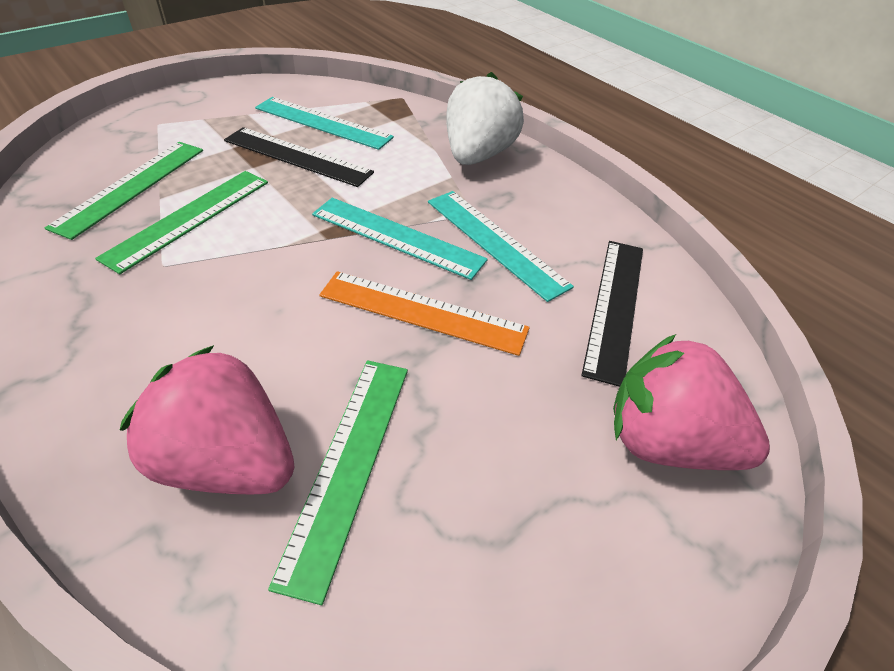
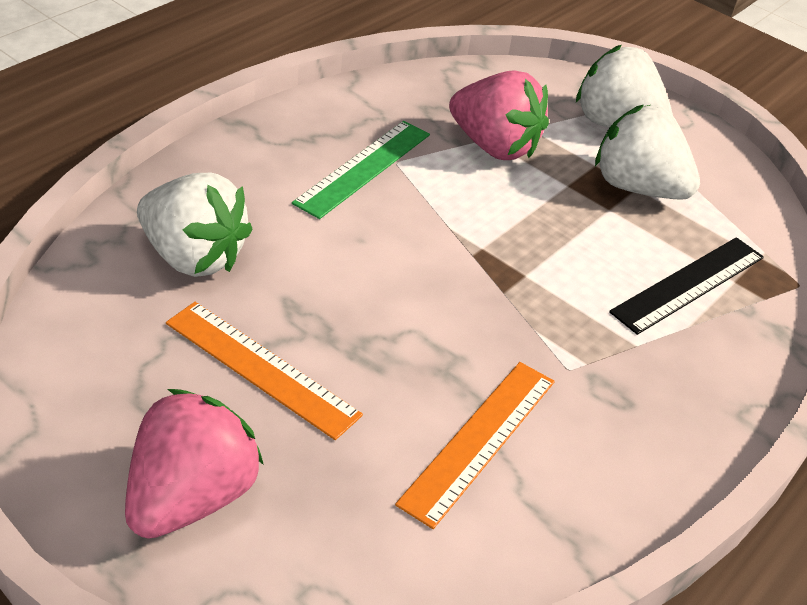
black ruler: [224,127,374,187] [582,241,643,387] = 2 -> [609,237,764,335] = 1
green ruler: [45,142,203,240] [95,171,268,274] [268,360,408,605] = 3 -> [292,121,430,219] = 1
orange ruler: [319,271,530,356] = 1 -> [166,302,363,440] [395,362,555,529] = 2
turquoise ruler: [255,97,394,150] [312,198,488,280] [428,191,574,302] = 3 -> none = 0
white strawberry: [446,72,524,165] = 1 -> [137,173,253,277] [576,45,673,128] [595,105,700,200] = 3

